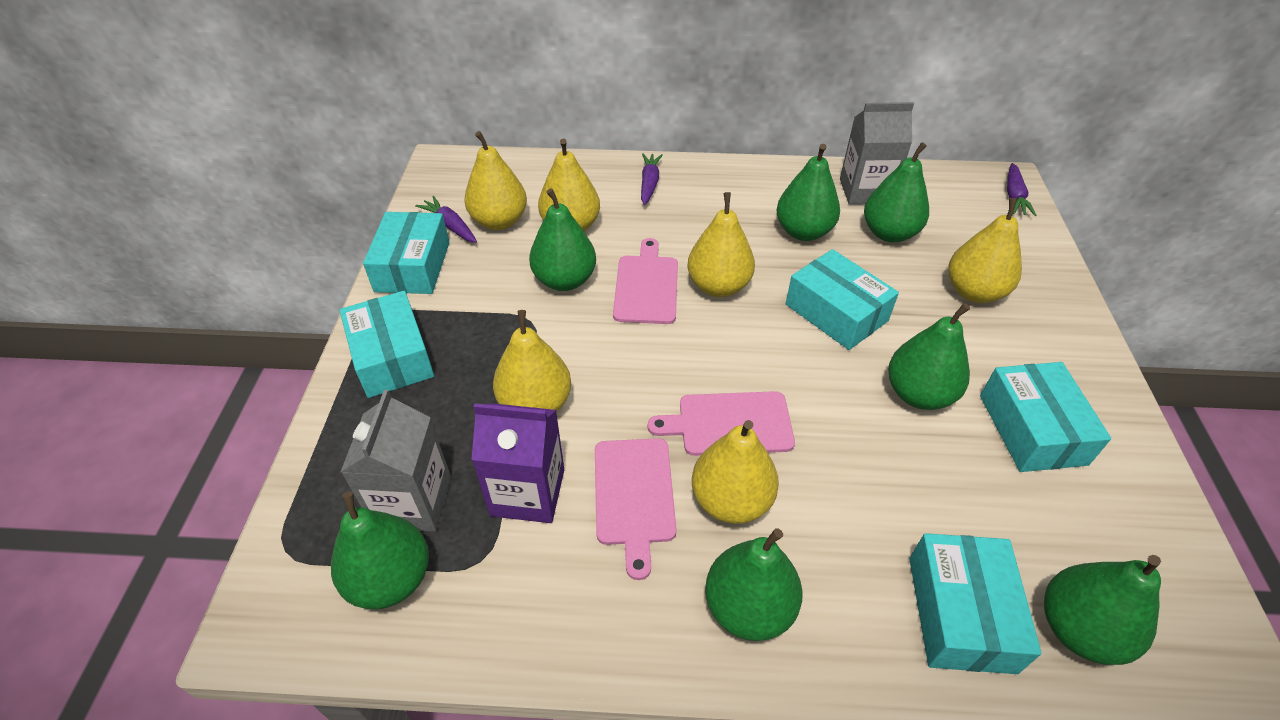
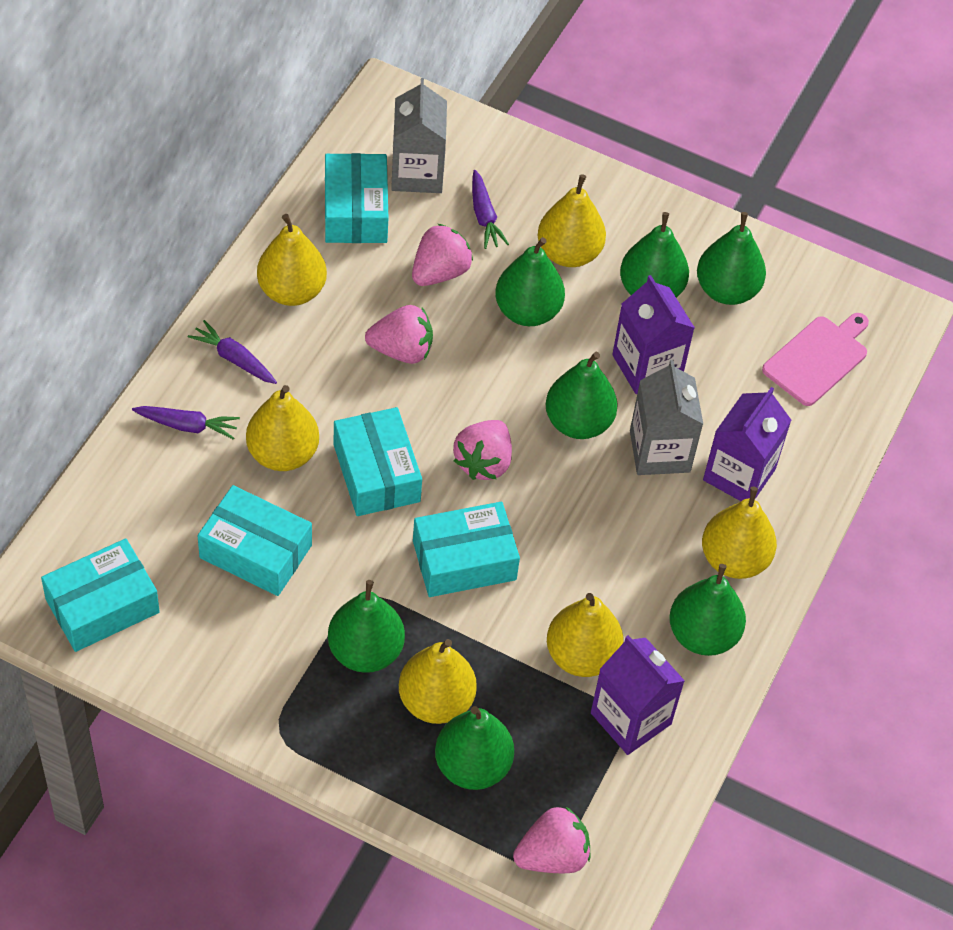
pink cutting board: [595,438,677,580] [613,238,678,324] [648,391,795,456] = 3 -> [762,313,869,406] = 1
pink strawberry: none = 0 -> [365,305,433,364] [412,224,473,286] [453,420,512,480] [513,806,590,873] = 4
purple carton: [471,403,564,523] = 1 -> [591,635,685,755] [612,275,695,394] [703,387,791,501] = 3

